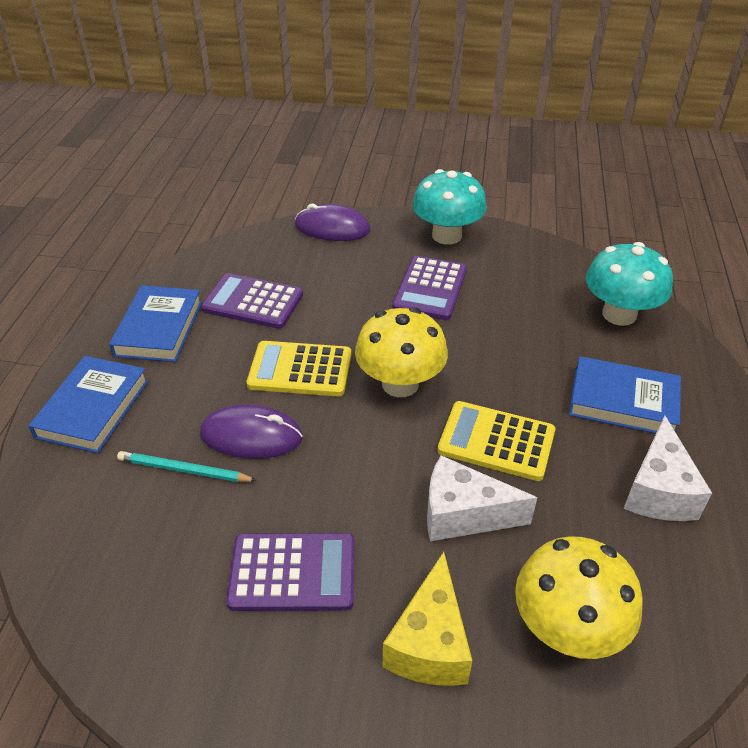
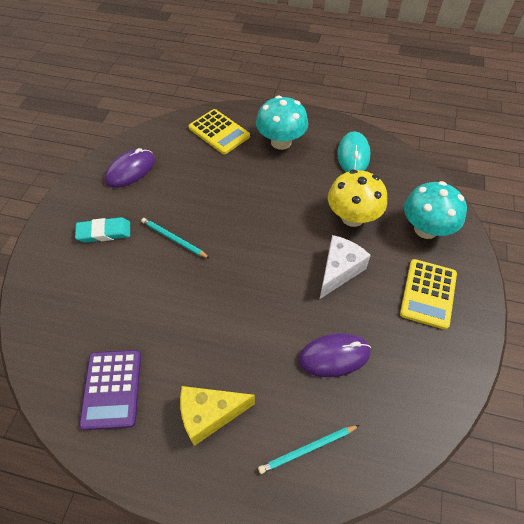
blue book: [28,356,149,453] [109,285,202,362] [569,356,681,434] = 3 -> none = 0
purple calculator: [201,273,303,329] [226,533,354,611] [392,256,467,320] = 3 -> [79,350,141,430] = 1
turquoise eraser: none = 0 -> [75,217,130,243] = 1
turquoise mouse: none = 0 -> [337,131,370,172] = 1
turquoise pencil: [117,451,257,482] = 1 -> [141,218,210,259] [258,425,360,474] = 2
white cheese: [427,455,537,541] [623,416,712,521] = 2 -> [320,235,371,299] = 1
yellow mushroom: [355,308,448,397] [515,536,643,659] = 2 -> [328,170,387,227] = 1

